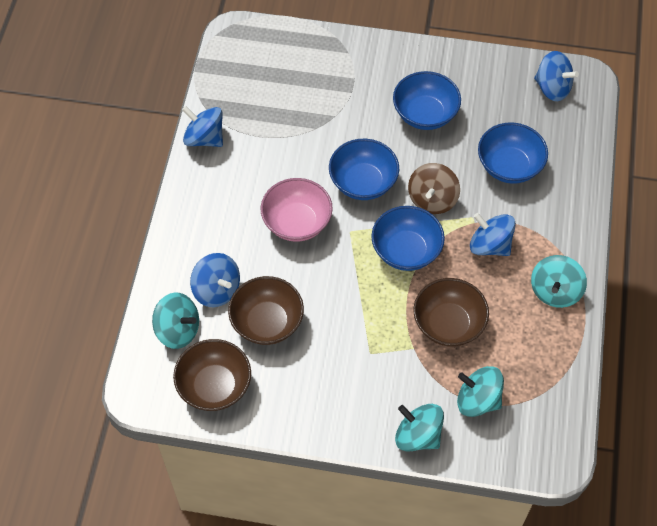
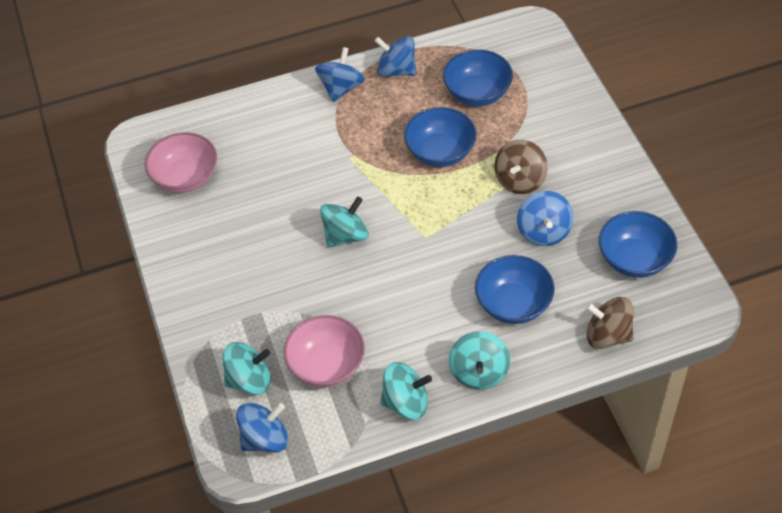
brown bowl: [173,339,251,411] [228,276,304,345] [413,278,489,347] = 3 -> none = 0
brown spinning top: [408,163,460,214] = 1 -> [494,140,548,194] [586,297,634,349] = 2
pink bowl: [261,178,333,242] = 1 -> [145,132,217,193] [283,315,365,387] = 2

